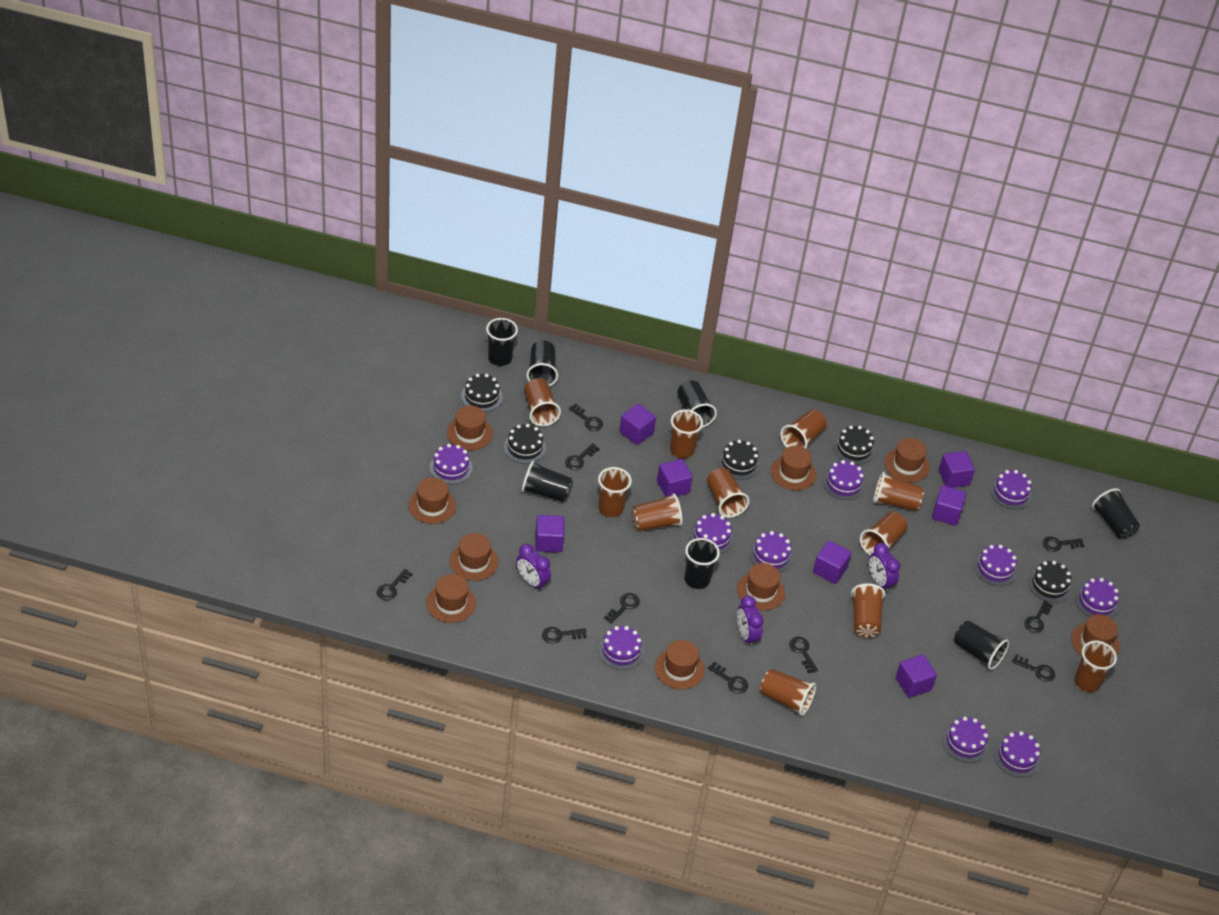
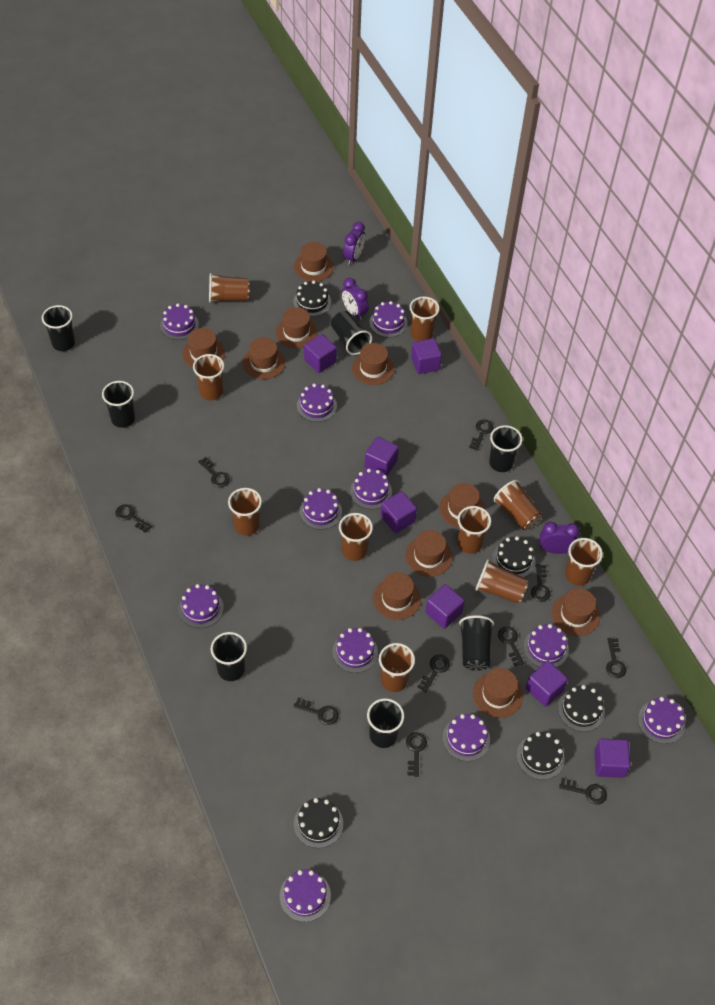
brown cup: [524,378,561,426] [598,467,632,517] [631,494,682,531] [670,409,703,458] [707,468,749,518] [760,669,816,716] [780,409,827,449] [851,583,886,638] [860,512,908,555] [873,472,924,511] [1075,641,1117,692] = 11 -> [193,354,224,400] [209,273,250,303] [228,488,262,536] [339,513,373,561] [379,643,415,692] [410,297,440,341] [457,506,491,554] [475,559,528,603] [493,480,542,530] [565,538,603,586] = 10
brown hat: [408,478,456,524] [426,574,476,623] [447,406,493,450] [450,533,498,581] [655,640,705,690] [737,563,785,611] [771,446,816,490] [885,438,930,482] [1071,614,1120,656] = 9 -> [182,328,225,368] [243,337,285,379] [276,307,317,348] [293,242,334,282] [352,343,395,385] [373,572,421,620] [405,530,452,577] [439,483,485,528] [473,668,523,718] [552,588,600,636] = 10
purple cake: [429,444,473,484] [598,626,644,670] [690,513,734,554] [749,531,793,572] [823,460,865,500] [942,717,989,763] [974,545,1017,586] [990,470,1032,509] [994,731,1041,777] [1075,578,1119,618] = 10 -> [160,303,199,340] [179,584,224,628] [280,869,331,922] [297,384,337,422] [300,488,342,530] [332,628,378,673] [350,469,392,509] [369,301,408,337] [443,714,490,761] [523,624,569,667] [638,697,685,744] = 11

